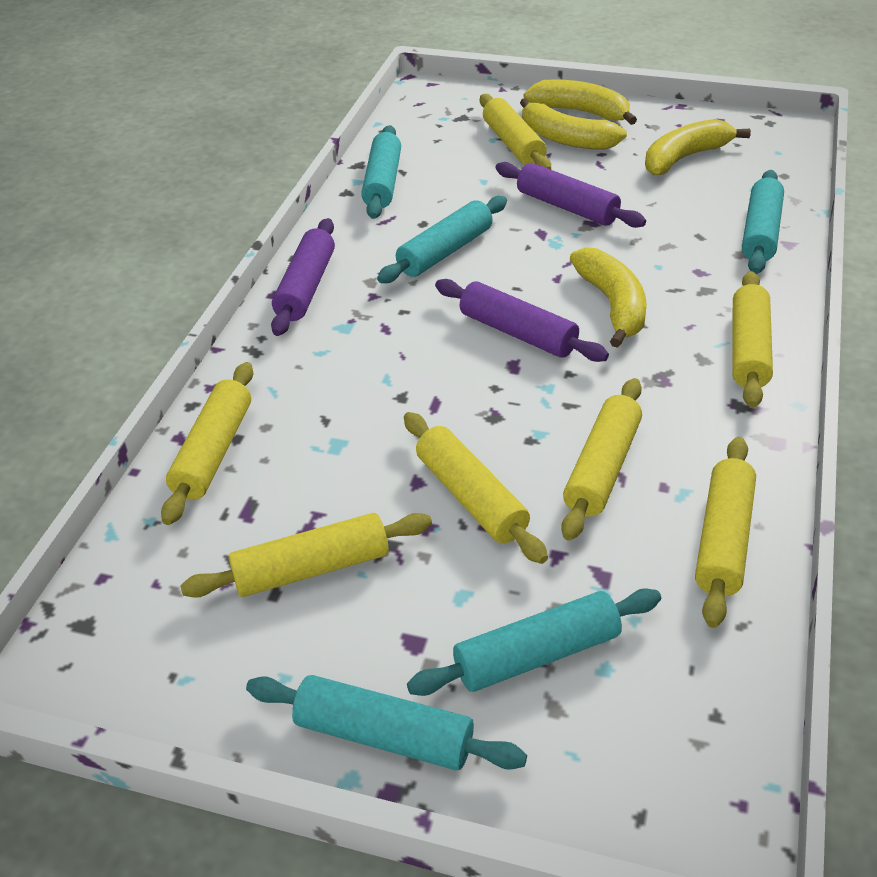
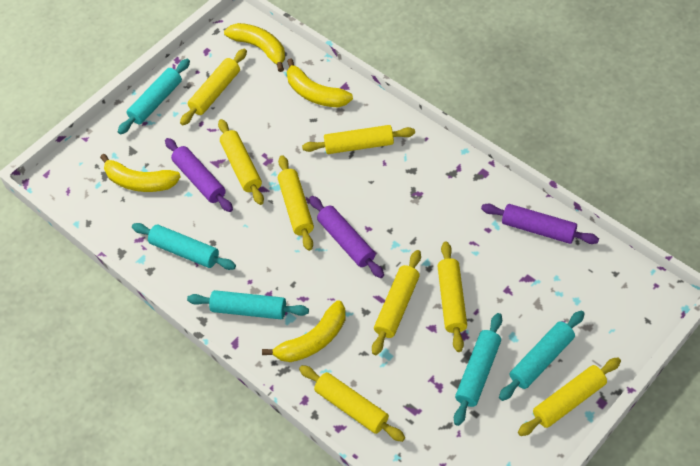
yellow rolling pin: [161,362,253,525] [180,513,432,598] [404,412,548,564] [480,94,551,170] [561,378,642,541] [695,437,756,628] [732,271,773,408] = 7 -> [180,49,247,125] [218,119,264,205] [278,155,314,251] [299,365,405,442] [302,125,415,154] [372,250,421,355] [438,241,467,352] [518,357,621,436] = 8

